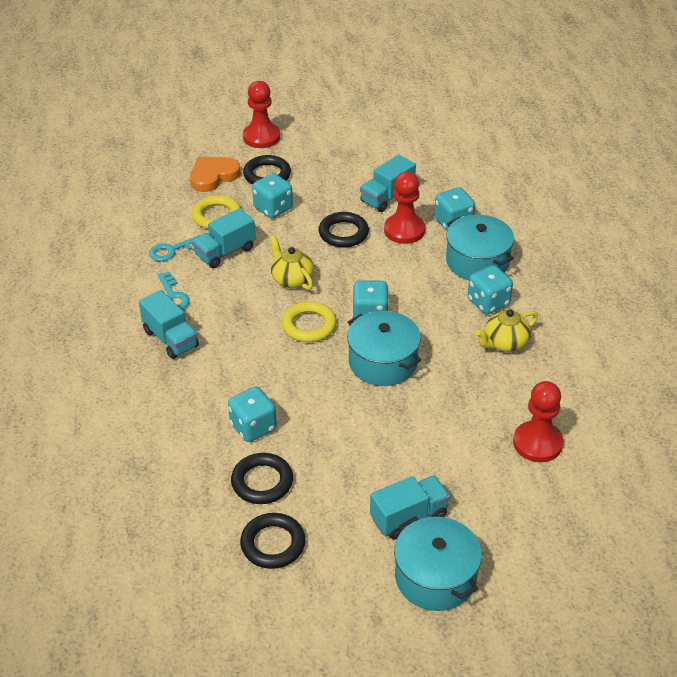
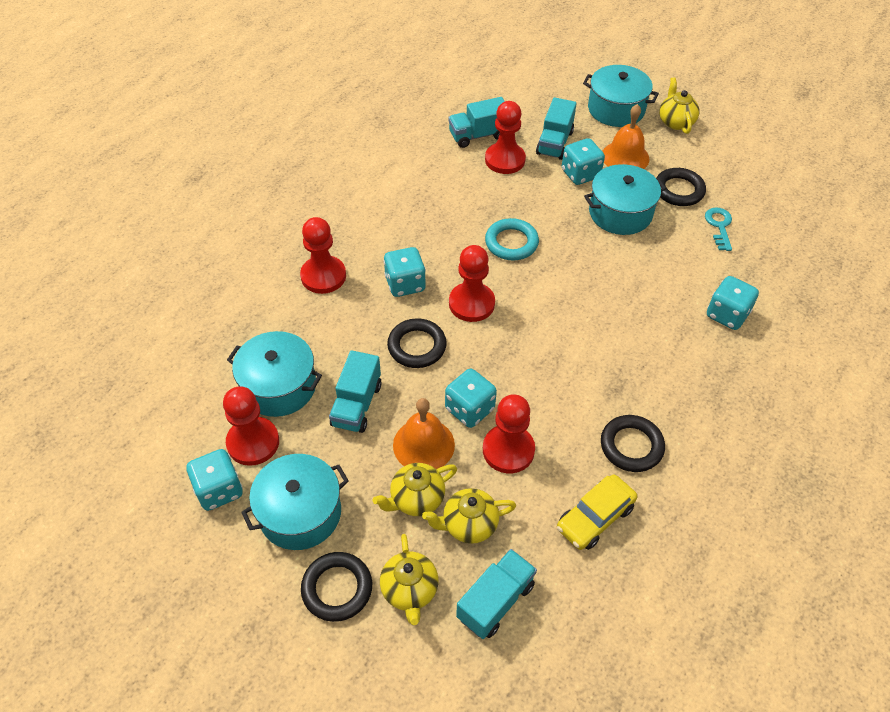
orange bell: none = 0 -> [393,398,455,469] [602,104,650,169] = 2
orange heart: [190,157,241,192] = 1 -> none = 0
red pawn: [243,81,280,148] [384,172,425,244] [513,381,563,462] = 3 -> [223,386,279,466] [300,217,346,294] [449,245,495,322] [483,394,535,473] [485,101,526,174] = 5
turquoise key: [149,235,200,261] [158,272,190,310] = 2 -> [705,207,732,251] = 1
turquoise pot: [347,311,421,386] [394,516,482,611] [446,215,514,280] = 3 -> [227,331,322,417] [241,454,349,550] [583,65,659,127] [584,164,666,235] = 4
turquoise ring: none = 0 -> [485,218,539,261] = 1
yellow car: none = 0 -> [557,474,637,550] = 1
yellow ring: [192,195,241,229] [282,301,337,342] = 2 -> none = 0
yellow teapot: [270,235,314,290] [476,309,538,352] = 2 -> [373,463,457,516] [380,534,439,625] [422,488,516,544] [659,77,700,134] = 4

